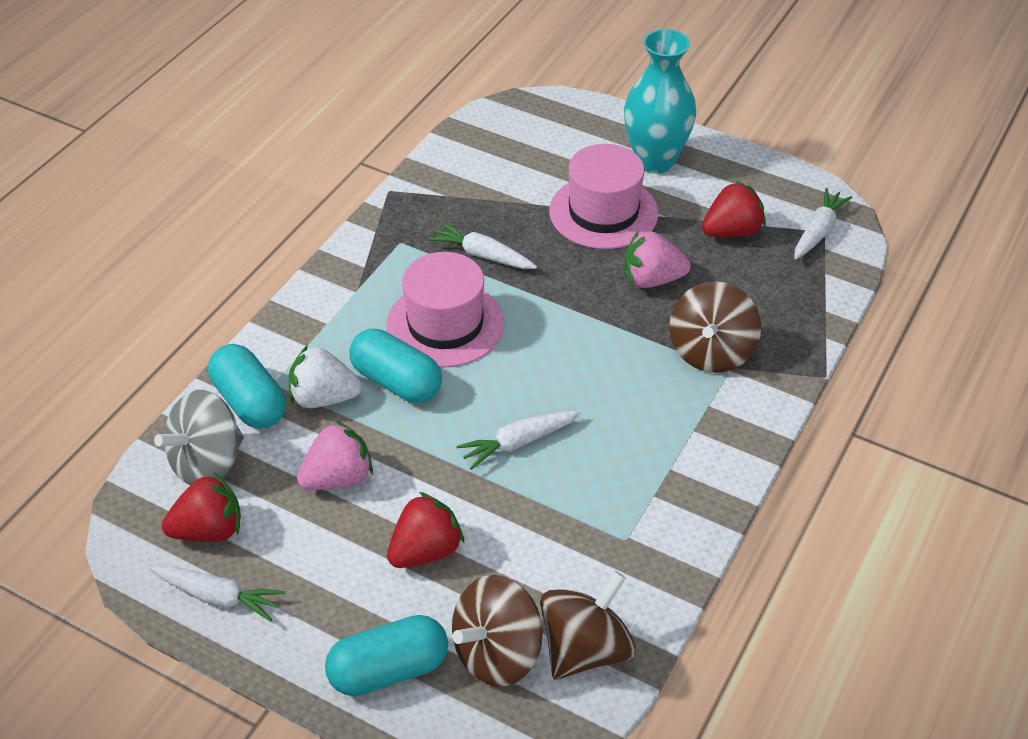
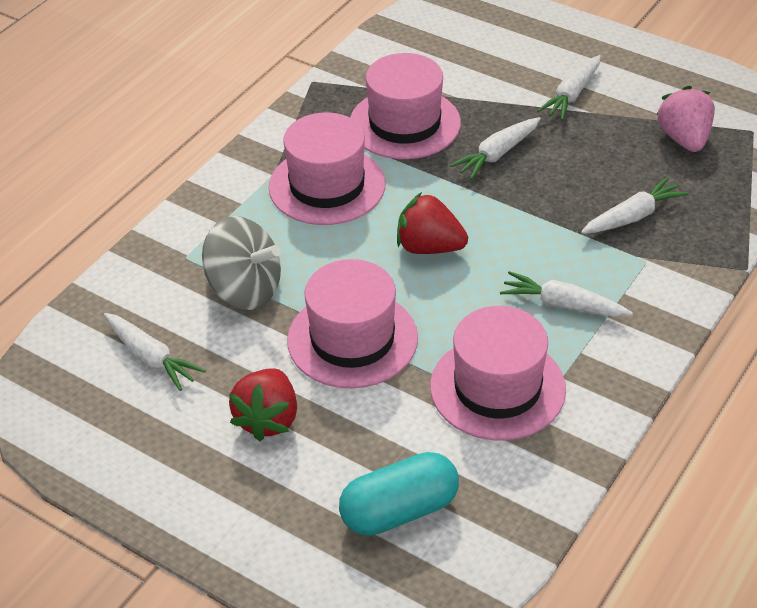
brown spinning top: [452,575,543,687] [540,571,636,680] [669,281,761,373] = 3 -> none = 0
pink hat: [386,252,504,368] [549,144,658,249] = 2 -> [268,112,385,225] [287,259,418,389] [350,53,461,159] [430,306,566,441] = 4
pink strawberry: [297,421,373,490] [624,230,691,288] = 2 -> [656,86,715,152] = 1
red strawberry: [162,472,241,542] [387,492,465,568] [702,181,766,237] = 3 -> [229,369,297,441] [397,192,468,254] = 2
turquoise capsule: [208,344,286,429] [325,615,448,696] [349,329,442,403] = 3 -> [339,452,459,536] = 1
turquoise vase: [624,29,696,174] = 1 -> none = 0
white carrot: [149,565,286,622] [428,222,537,269] [457,411,581,470] [794,188,852,260] = 4 -> [104,313,206,391] [450,117,541,180] [500,271,633,317] [537,55,601,120] [581,177,688,234] = 5
white strawberry: [289,345,362,408] = 1 -> none = 0

